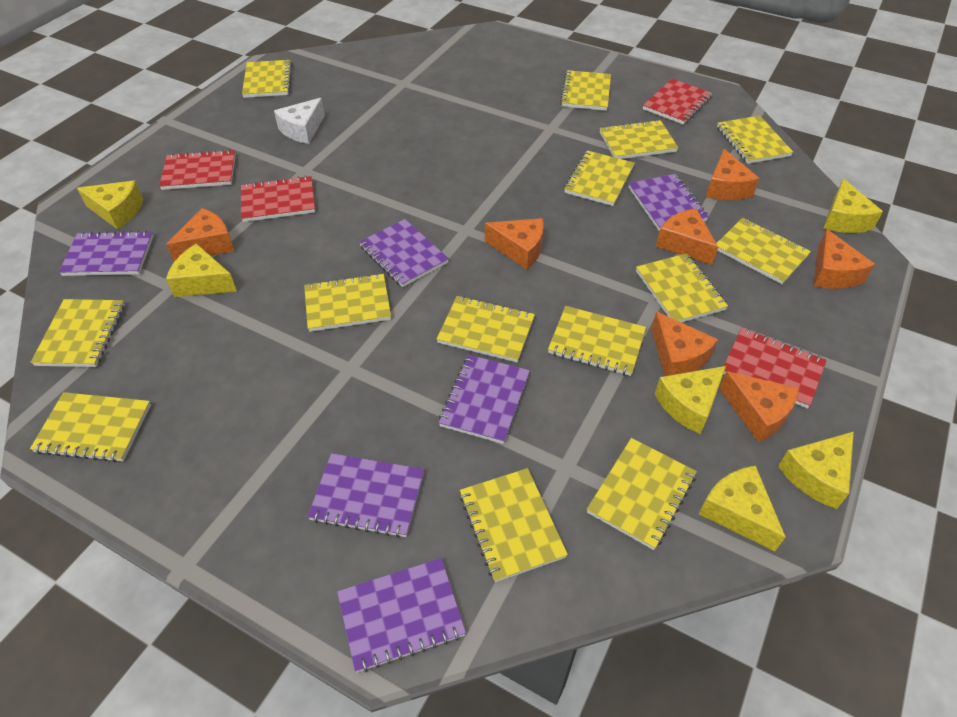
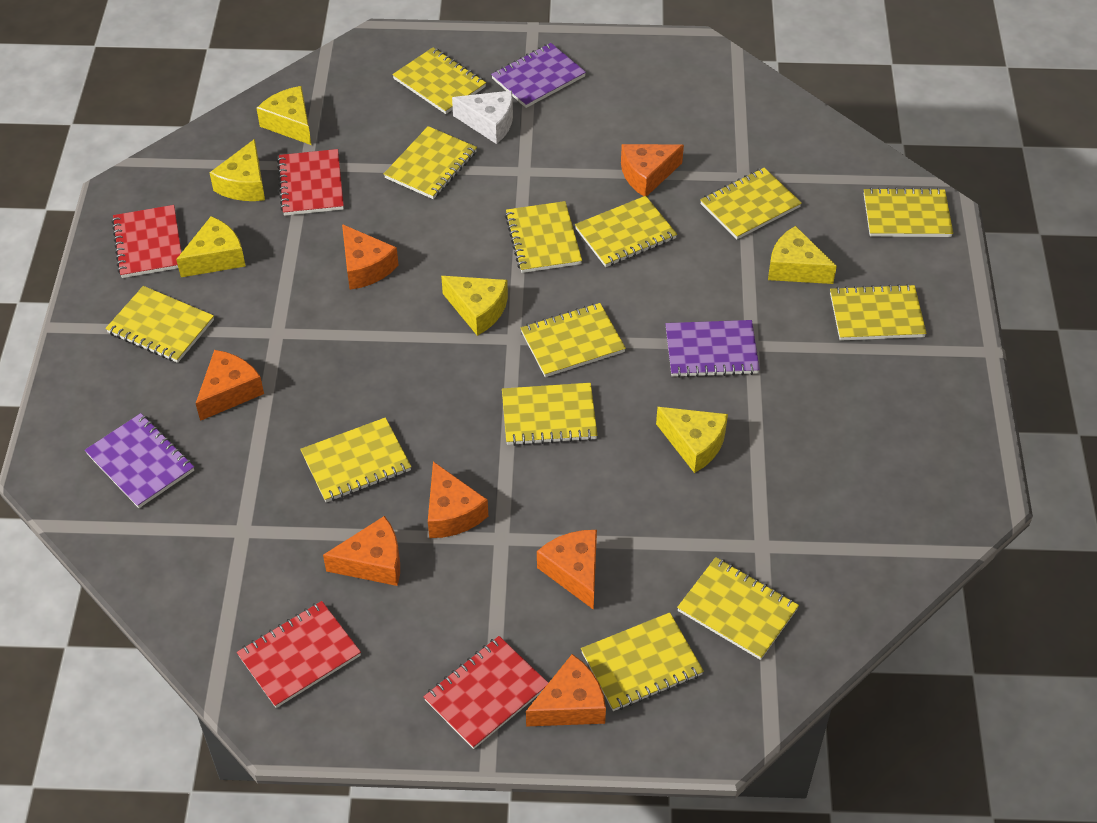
purple notebook: [59,231,153,276] [307,453,424,538] [337,558,466,673] [359,219,449,287] [439,355,530,444] [629,174,709,231] = 6 -> [85,413,194,508] [491,43,586,108] [666,320,760,378] = 3
yellow notebook: [30,392,151,462] [31,299,125,367] [242,60,292,98] [304,273,391,332] [437,296,535,362] [460,468,568,582] [548,306,646,376] [560,70,611,111] [564,151,635,206] [587,438,697,550] [600,120,678,159] [636,253,728,323] [716,218,811,284] [717,116,793,164] = 14 -> [105,286,214,363] [300,417,411,502] [384,126,477,199] [392,47,486,114] [502,383,597,446] [505,201,582,273] [521,303,626,377] [575,196,677,267] [581,612,704,711] [677,557,799,660] [700,168,802,239] [830,284,927,341] [864,187,953,237] = 13

